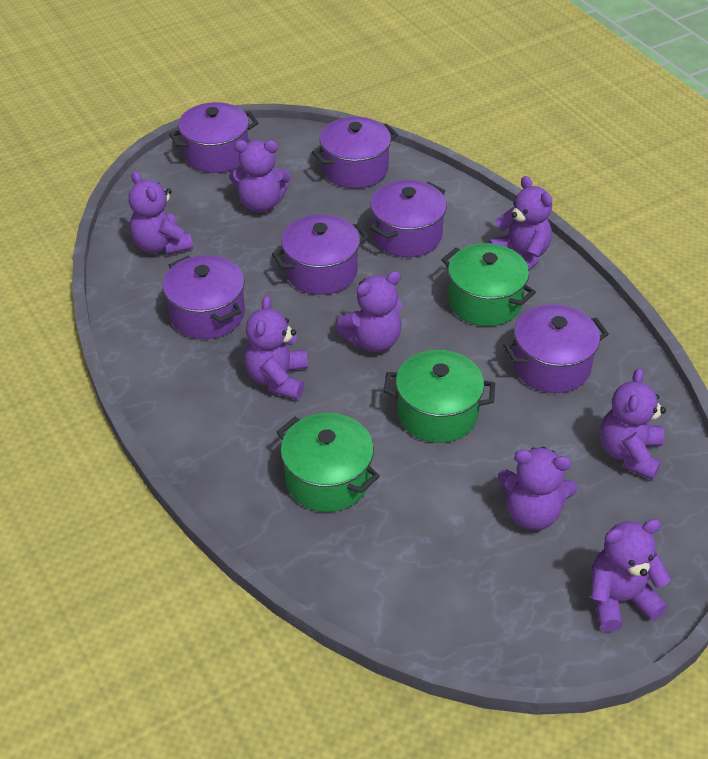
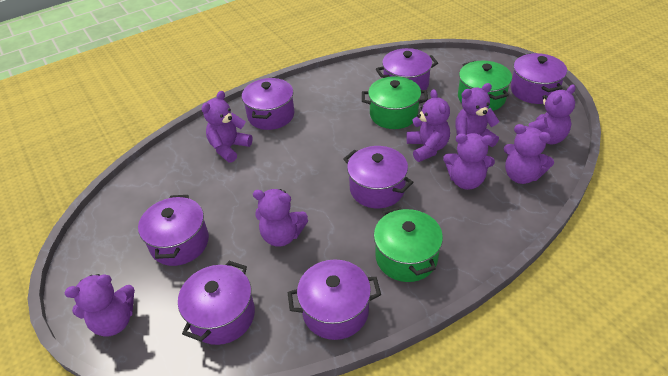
purple pot: [163,255,245,339] [169,102,258,173] [272,214,369,295] [312,117,398,189] [370,180,447,257] [503,304,609,393] = 6 -> [138,195,209,266] [178,261,255,345] [242,78,294,130] [288,259,381,340] [343,146,413,208] [376,48,438,94] [511,53,567,104] = 7

